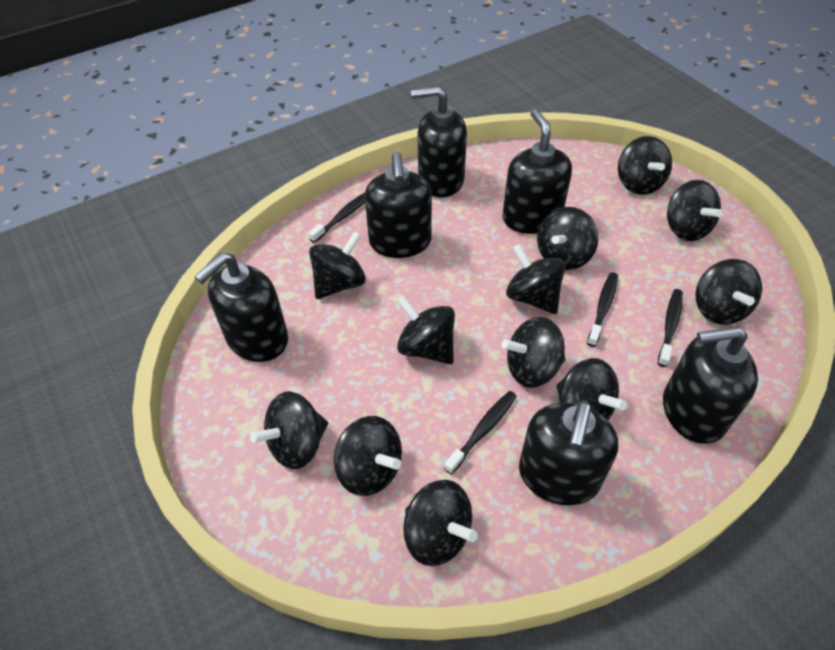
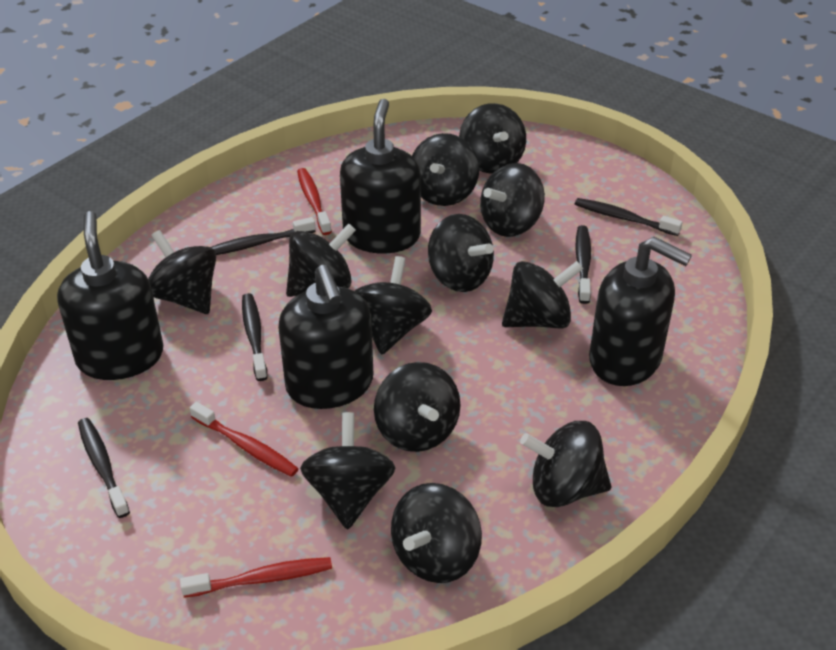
black soap dispenser: [194,252,288,362] [365,152,432,258] [411,86,467,198] [502,109,572,234] [519,401,618,505] [663,326,758,444] = 6 -> [57,211,163,380] [278,265,373,409] [340,99,421,254] [589,237,692,386] = 4
black toothbrush: [308,193,365,243] [444,391,517,474] [587,272,618,347] [658,289,683,367] = 4 -> [78,418,130,518] [211,217,315,255] [242,293,268,381] [575,198,682,236] [575,225,591,304] = 5
red toothbrush: none = 0 -> [180,557,332,598] [190,402,299,477] [297,168,332,235] = 3

